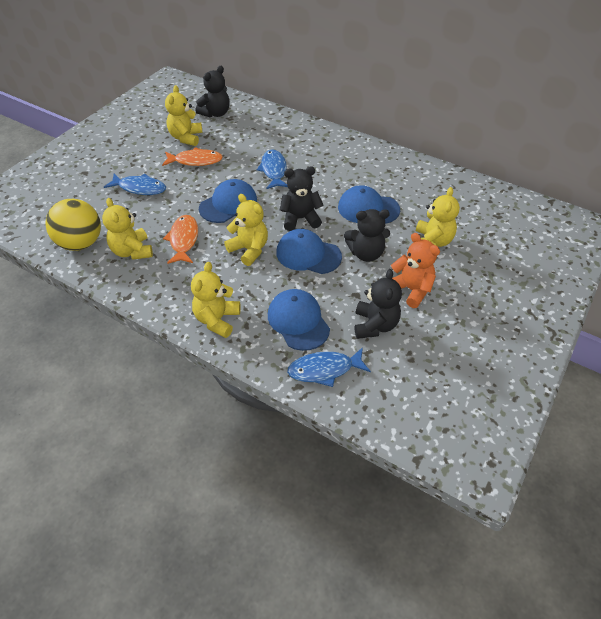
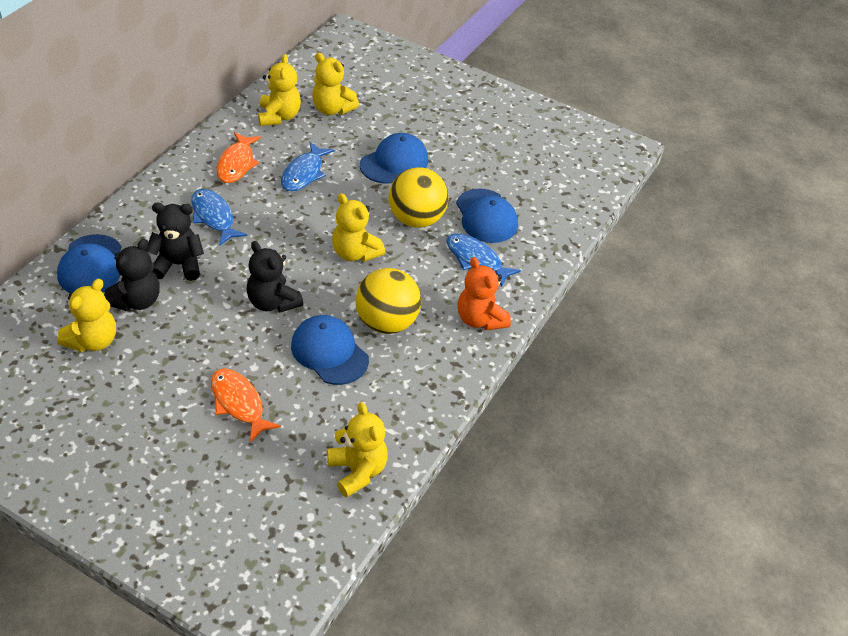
black teddy bear: [196,66,230,118] [280,166,324,231] [344,209,390,262] [355,269,402,339] = 4 -> [104,239,160,311] [146,203,204,281] [246,241,303,312] = 3
yellow ball: [45,199,101,251] = 1 -> [355,268,421,334] [388,167,449,228] = 2

